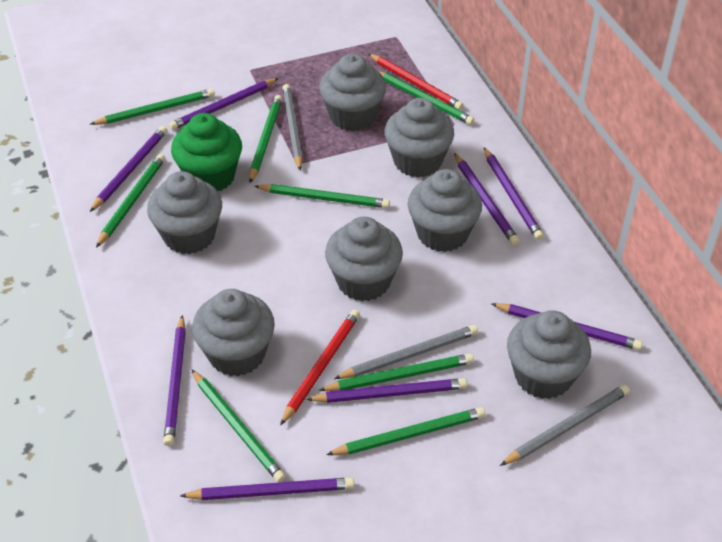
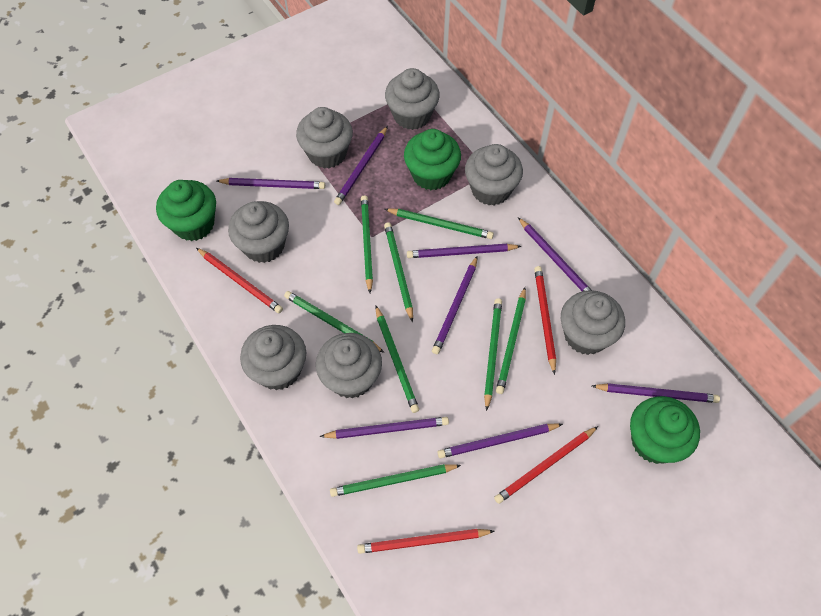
green cupcake: [171,113,242,191] = 1 -> [156,180,216,241] [404,129,461,190] [630,396,700,464] = 3
grey pencil: [282,84,303,171] [334,325,478,379] [500,385,630,466] = 3 -> none = 0
red pencil: [280,309,360,425] [368,53,463,110] = 2 -> [196,248,283,313] [357,529,494,554] [494,426,598,504] [534,266,556,375] = 4

